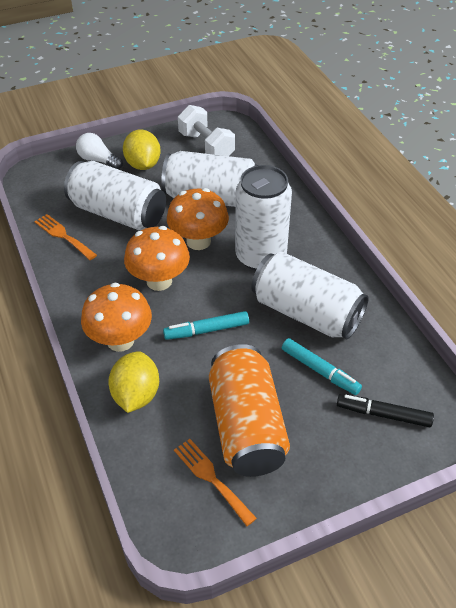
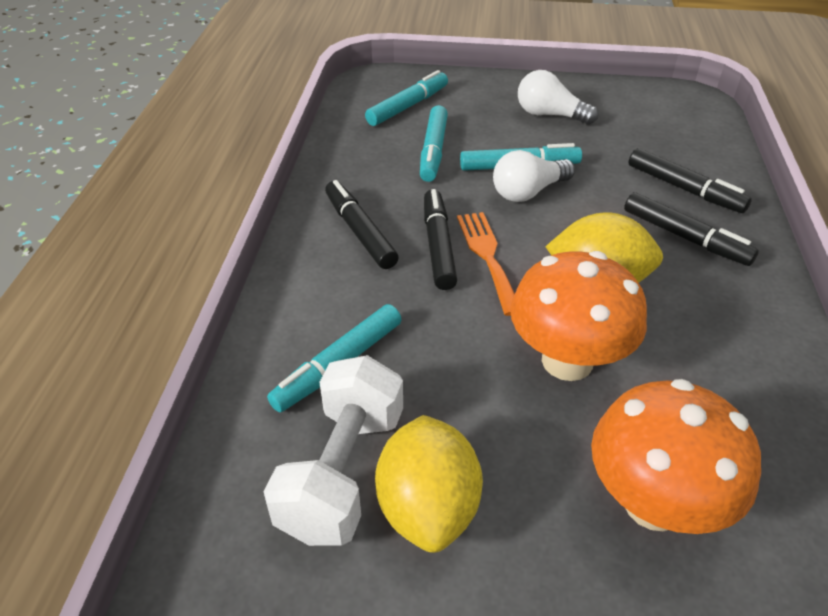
black marker: [337,394,434,427] = 1 -> [325,180,399,269] [424,189,457,290] [624,192,759,266] [628,148,752,213] = 4
orange can: [209,344,290,477] = 1 -> none = 0
orange fork: [34,214,97,260] [174,439,257,526] = 2 -> [457,212,515,316] = 1
orange mushroom: [81,283,152,352] [124,226,190,291] [167,188,229,250] = 3 -> [510,251,647,381] [591,379,761,534] = 2
turquoise marker: [163,311,249,340] [282,338,362,395] = 2 -> [267,304,402,412] [365,70,448,126] [420,105,448,182] [460,143,582,171] = 4
white can: [64,161,166,231] [161,151,258,207] [235,165,292,271] [251,252,369,339] = 4 -> none = 0
white light bulb: [76,133,123,169] = 1 -> [493,150,575,202] [518,70,598,125] = 2

